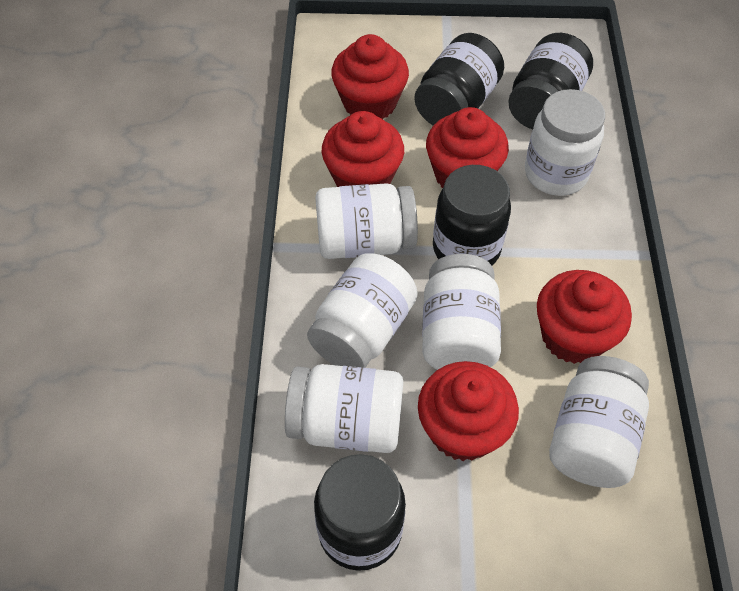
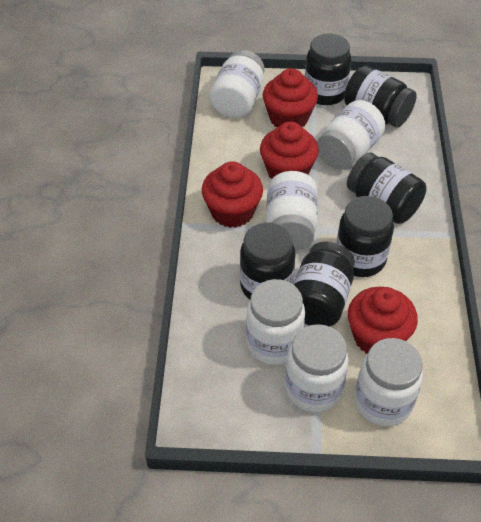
black jar: [314,454,406,571] [414,33,504,125] [433,165,511,265] [508,33,593,129] = 4 -> [240,222,295,300] [293,241,355,327] [305,34,351,105] [337,196,394,277] [344,66,417,128] [347,152,427,224] = 6
red cupcake: [322,111,404,187] [331,34,409,119] [418,361,519,461] [426,107,509,188] [537,270,632,364] = 5 -> [202,161,263,228] [260,122,319,179] [263,68,318,127] [348,287,418,354] = 4

